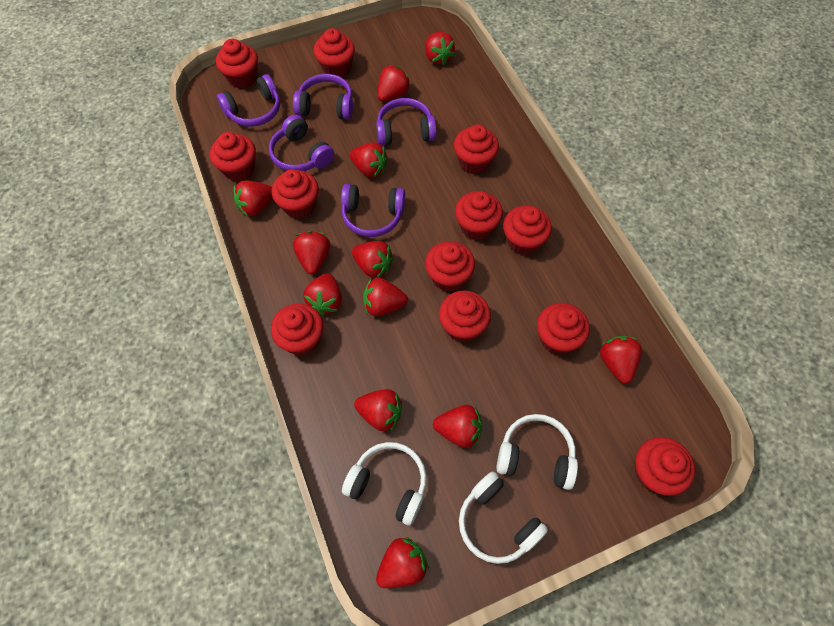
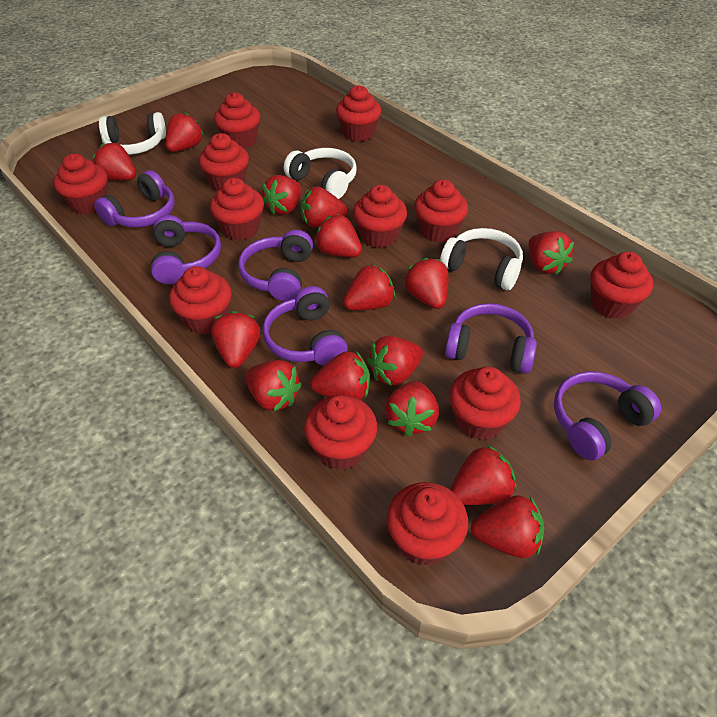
purple headphones: [217,74,280,127] [269,115,334,171] [293,74,353,120] [341,184,405,237] [376,98,437,146] = 5 -> [94,170,175,227] [151,215,221,284] [238,230,313,301] [262,286,348,366] [445,303,537,374] [554,371,661,460] = 6
red strawberry: [233,181,272,216] [293,231,330,274] [303,273,342,315] [350,142,388,177] [352,241,394,278] [354,389,402,432] [363,278,408,316] [376,537,429,588] [377,65,411,102] [425,32,455,65] [433,405,482,448] [600,336,642,384] = 12 -> [92,143,136,181] [166,112,204,152] [211,311,260,368] [245,360,302,411] [262,175,302,215] [301,186,347,228] [310,351,370,400] [315,214,362,257] [343,264,395,310] [367,336,423,385] [385,381,439,437] [404,258,448,309] [450,444,516,505] [471,495,544,558] [528,231,574,275] = 15

